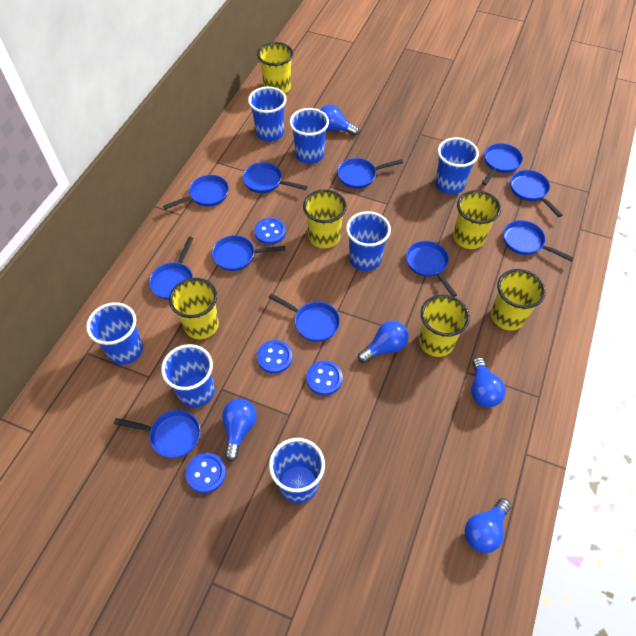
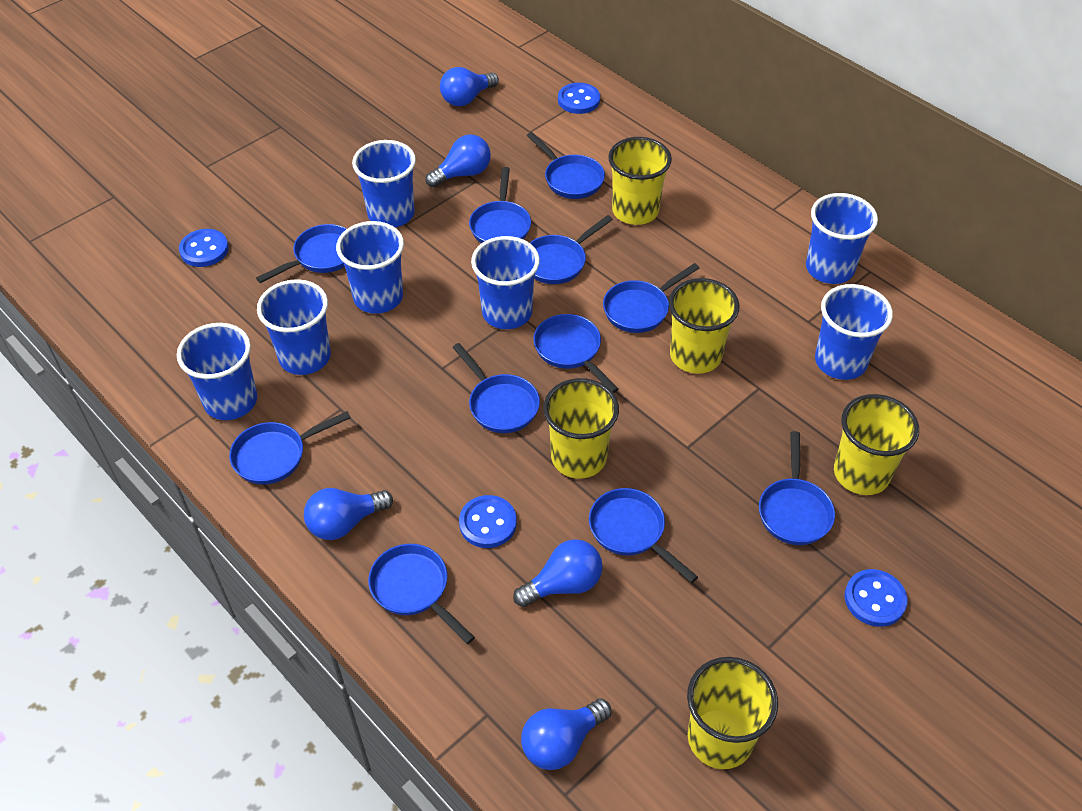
yellow cup: [169,278,219,339] [257,42,293,93] [303,189,347,248] [419,295,470,357] [453,190,501,249] [491,269,546,330] = 6 -> [543,378,619,479] [608,137,672,225] [669,278,740,374] [687,657,778,769] [834,394,919,495] = 5

